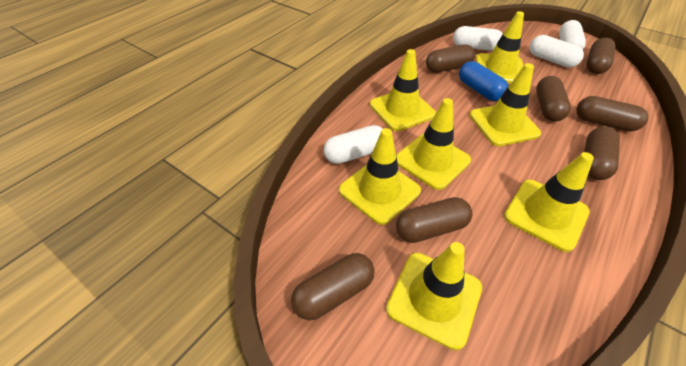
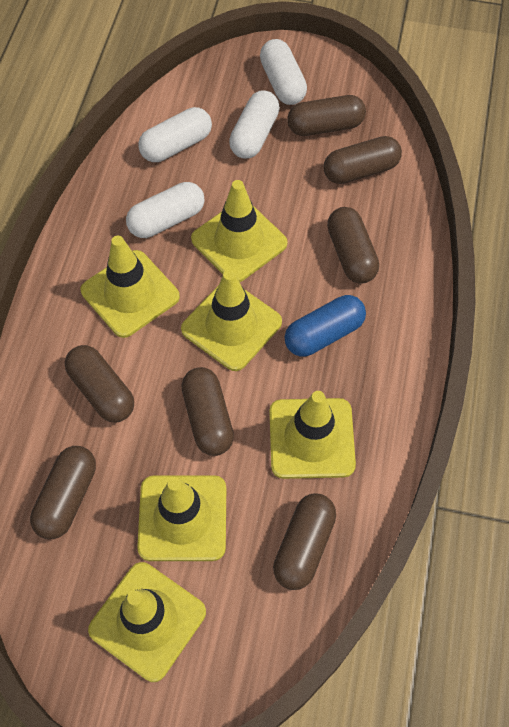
yellow traffic cone: [339,128,421,225] [370,49,436,131] [386,242,482,350] [396,98,471,190] [470,63,541,146] [476,11,524,83] [504,152,594,252] = 7 -> [81,236,180,338] [88,562,206,682] [137,475,226,561] [181,270,282,371] [191,180,288,282] [270,391,356,479] = 6

